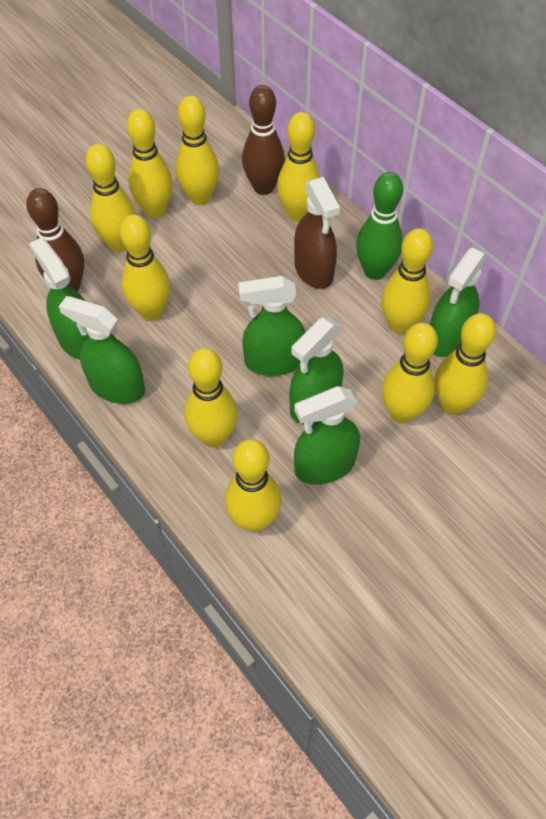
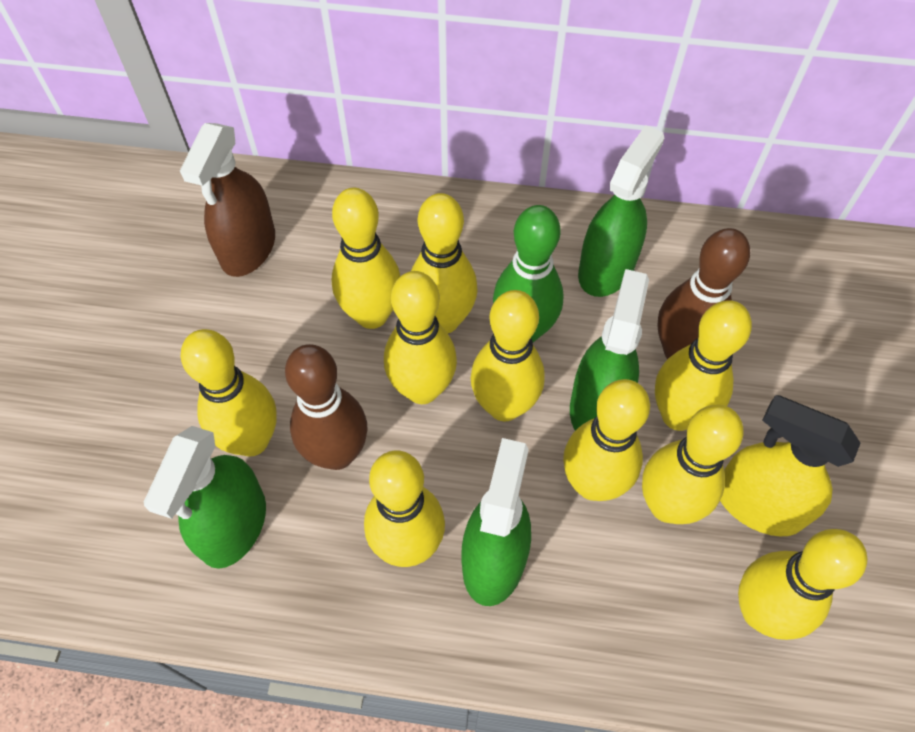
green spray bottle: [29,237,89,359] [59,296,145,404] [238,276,305,376] [289,317,344,424] [294,386,360,485] [430,248,488,357] = 6 -> [144,426,266,569] [461,438,531,606] [570,269,649,430] [578,125,664,297] = 4
yellow spray bottle: none = 0 -> [720,395,861,536] = 1

